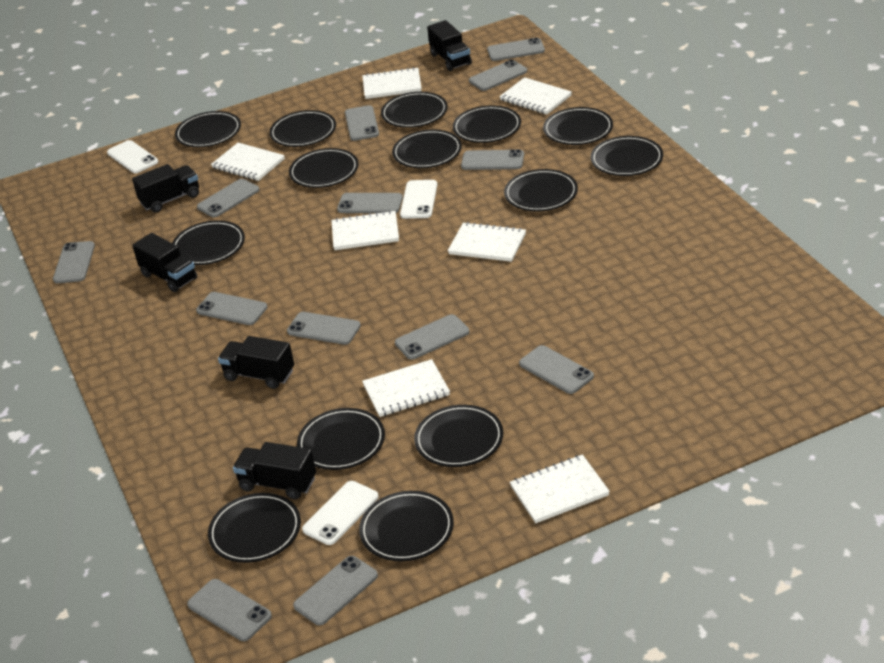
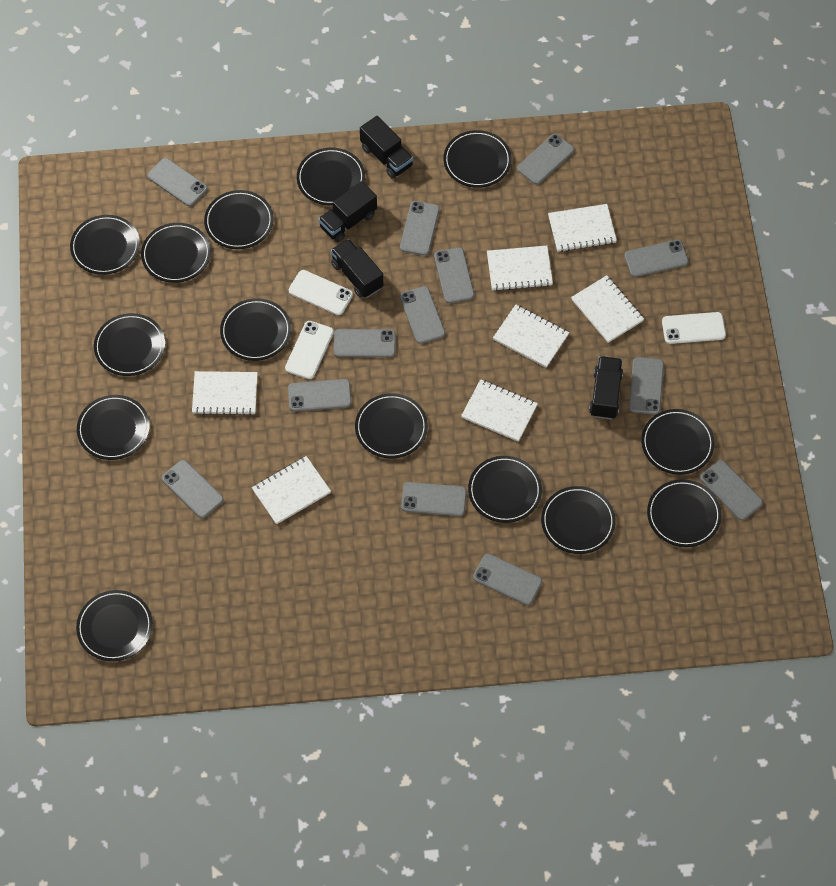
black truck: [132,164,199,213] [132,233,197,292] [218,336,294,389] [233,442,316,499] [427,20,472,71] = 5 -> [318,181,377,242] [331,239,383,298] [360,116,413,179] [589,356,623,419] = 4

